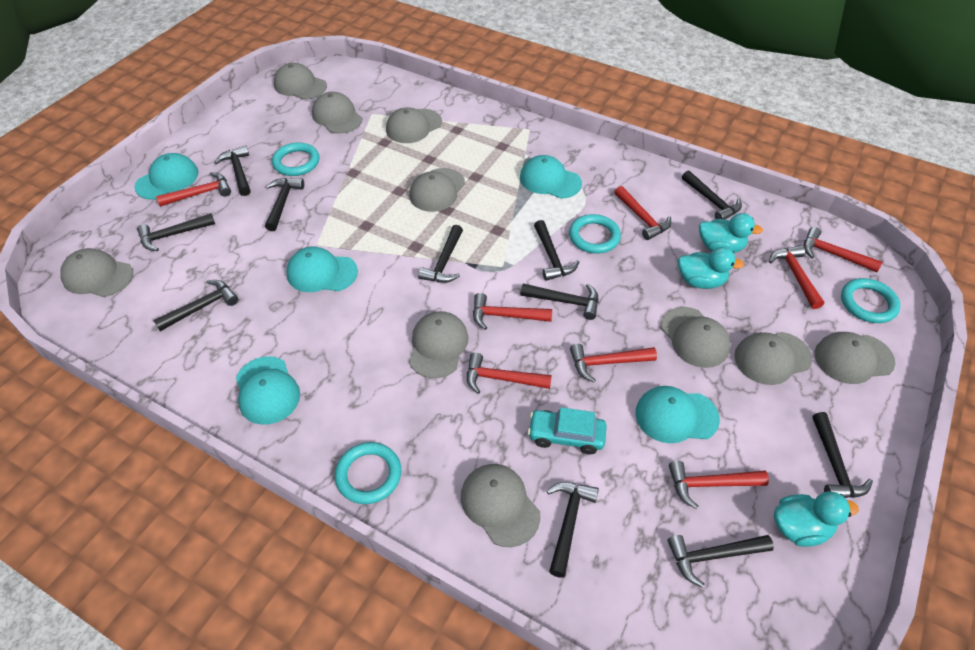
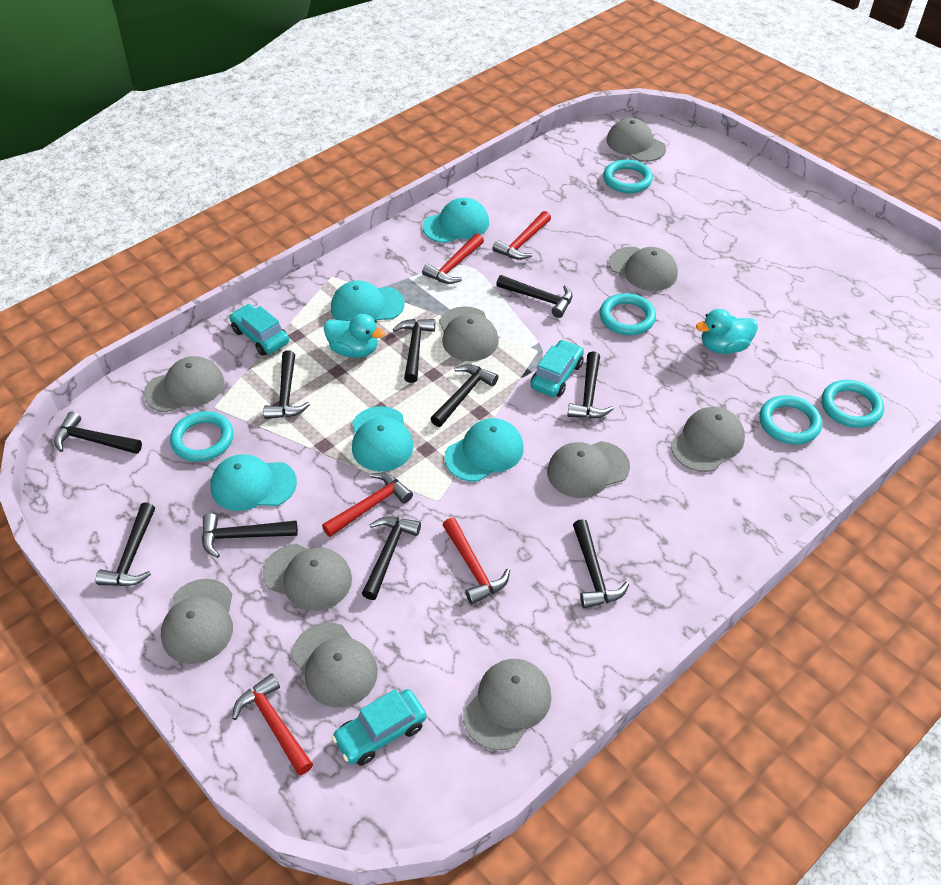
black hammer: [137,213,215,251] [153,280,238,331] [214,145,251,196] [265,178,304,231] [418,225,463,283] [520,284,598,320] [534,220,579,281] [547,482,599,578] [667,535,774,588] [682,171,742,220] [812,412,873,498] = 11 -> [54,412,142,454] [96,503,155,586] [202,513,298,558] [263,350,310,419] [362,516,421,600] [393,319,435,383] [431,364,498,427] [496,275,572,318] [567,351,614,418] [573,519,629,609] = 10
red hammer: [156,172,231,207] [467,352,552,394] [473,293,552,330] [570,344,657,382] [614,186,671,240] [669,461,769,509] [769,245,824,309] [804,227,882,272] = 8 -> [232,673,313,775] [322,473,413,537] [422,233,484,284] [443,517,510,605] [492,211,551,260] = 5
turquoise car: [528,407,607,455] = 1 -> [229,304,289,356] [332,689,427,766] [531,339,584,397] = 3
turquoise duck: [678,247,744,289] [699,213,763,253] [774,492,859,547] = 3 -> [324,314,385,358] [696,309,758,354] = 2
turquoise ring: [272,142,319,176] [335,442,401,504] [569,214,621,254] [841,278,900,323] = 4 -> [170,411,233,462] [599,293,656,335] [603,159,653,193] [759,395,822,445] [822,380,884,428] = 5

